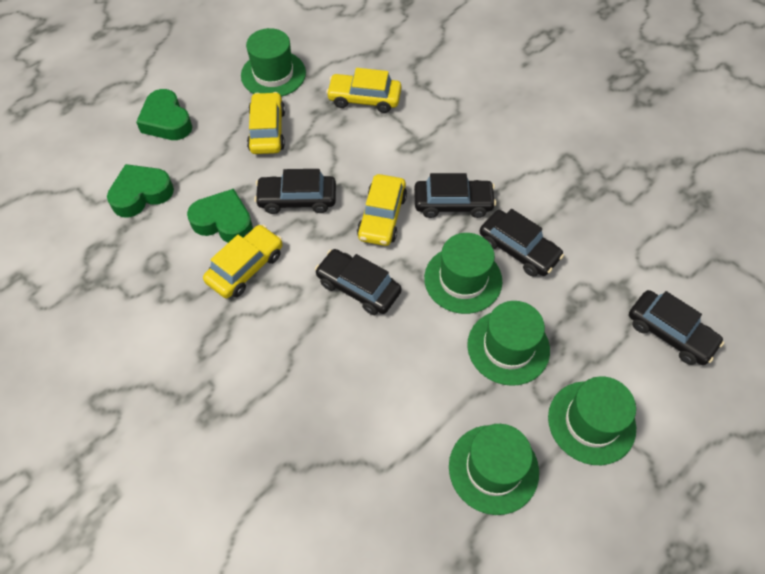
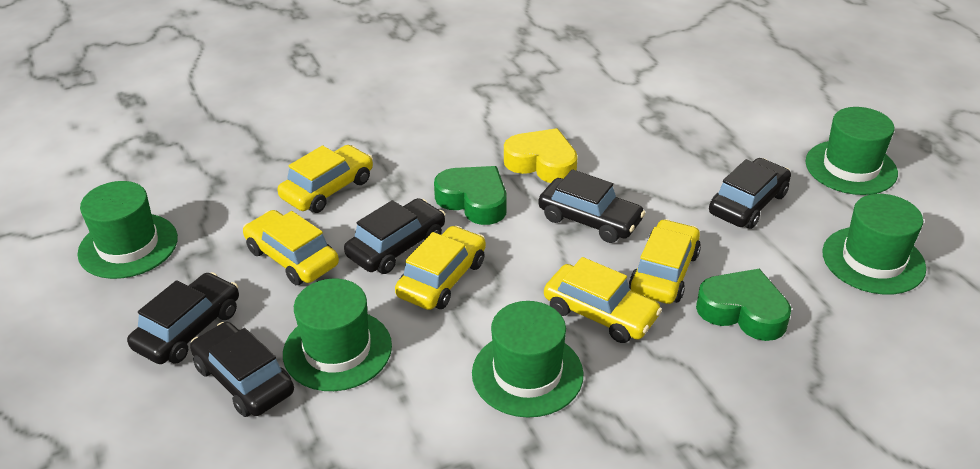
green heart: [107,164,174,218] [136,89,192,140] [187,189,253,243] = 3 -> [434,166,507,225] [696,269,791,341] = 2
yellow car: [203,225,283,298] [247,92,285,154] [326,68,401,113] [357,174,407,246] = 4 -> [243,210,339,285] [278,145,373,213] [395,226,486,310] [544,257,662,343] [629,219,701,304] = 5
yellow heart: none = 0 -> [504,128,578,183] = 1

